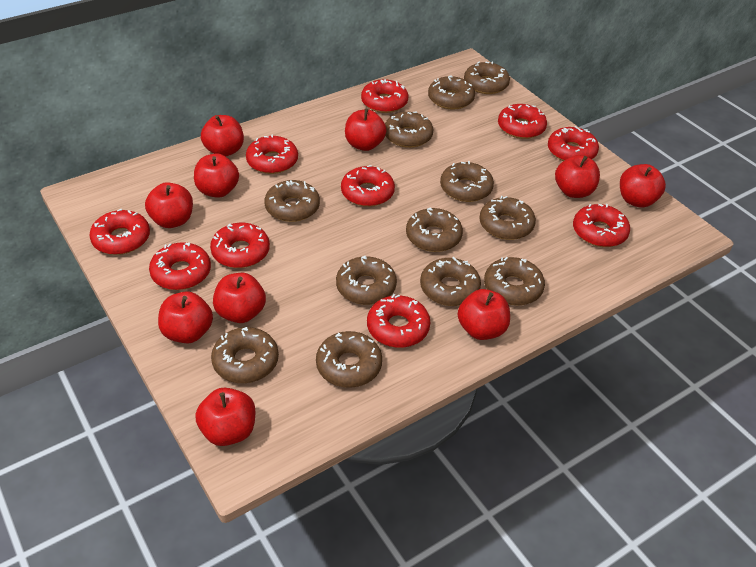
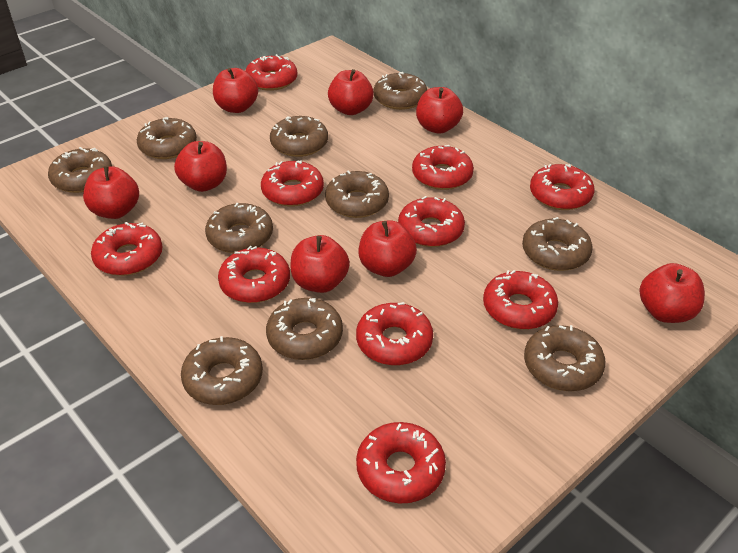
brown donut: [211,327,279,383] [264,180,320,222] [316,331,382,388] [336,256,397,305] [385,112,433,148] [406,207,463,252] [420,257,481,306] [428,75,475,110] [440,161,494,202] [464,62,510,94] [479,196,536,240] [484,257,545,305] = 12 -> [48,147,112,193] [137,117,197,159] [181,336,263,405] [205,203,273,253] [266,298,343,360] [270,116,328,157] [325,170,389,218] [373,72,427,110] [522,217,593,271] [524,325,606,391] = 10
red apple: [145,182,193,228] [158,291,213,343] [194,153,239,198] [195,388,255,446] [201,115,244,157] [213,273,266,323] [345,109,387,151] [458,289,510,340] [555,155,600,198] [620,164,666,208] = 10 -> [83,166,139,219] [174,141,227,192] [213,68,258,113] [291,235,350,293] [328,69,374,115] [359,221,417,277] [416,87,463,134] [640,263,705,323] = 8

